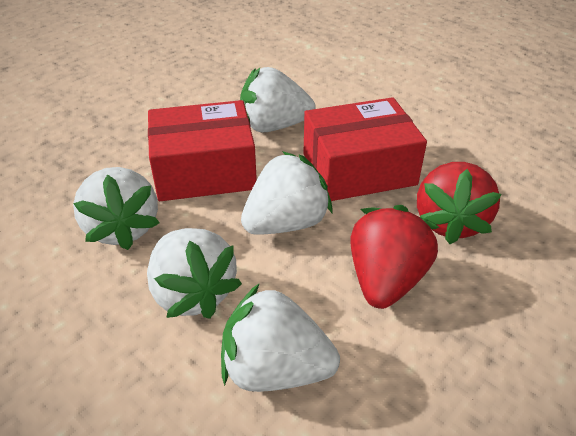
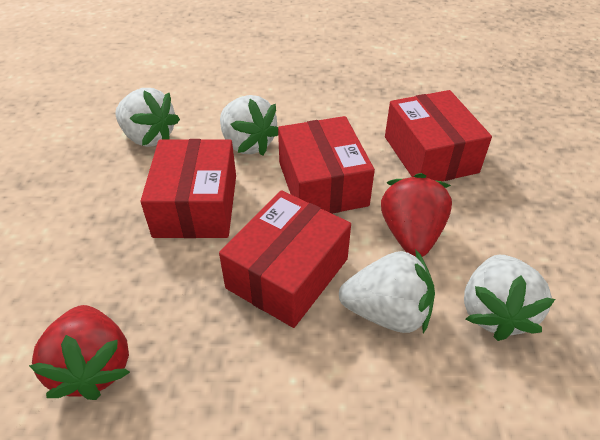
red box: [148,100,257,201] [303,97,427,201] = 2 -> [140,139,236,238] [219,190,351,328] [278,116,375,214] [385,90,492,181] = 4
white strawberry: [73,167,159,250] [147,228,242,319] [221,283,340,392] [240,67,315,132] [241,151,333,235] = 5 -> [115,88,180,147] [220,95,278,155] [339,249,435,334] [464,255,555,341] = 4

